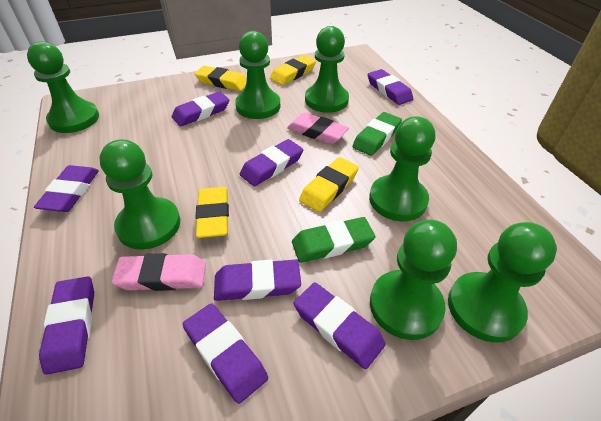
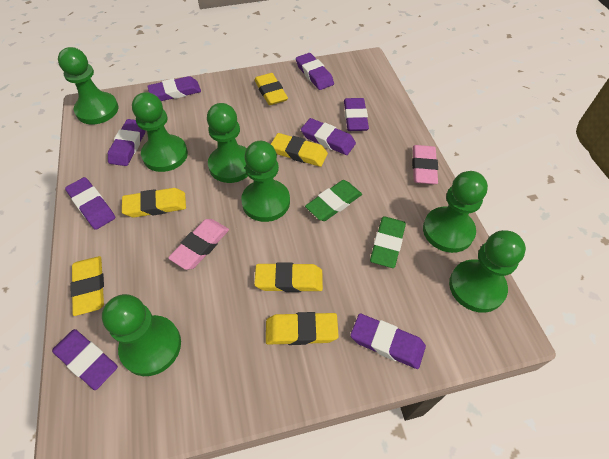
yellow eraser: [195,66,247,91] [196,187,229,238] [270,55,316,85] [299,157,359,212] = 4 -> [71,256,104,316] [122,188,186,218] [254,73,288,105] [254,262,323,292] [266,312,339,345] [271,133,328,167] = 6

